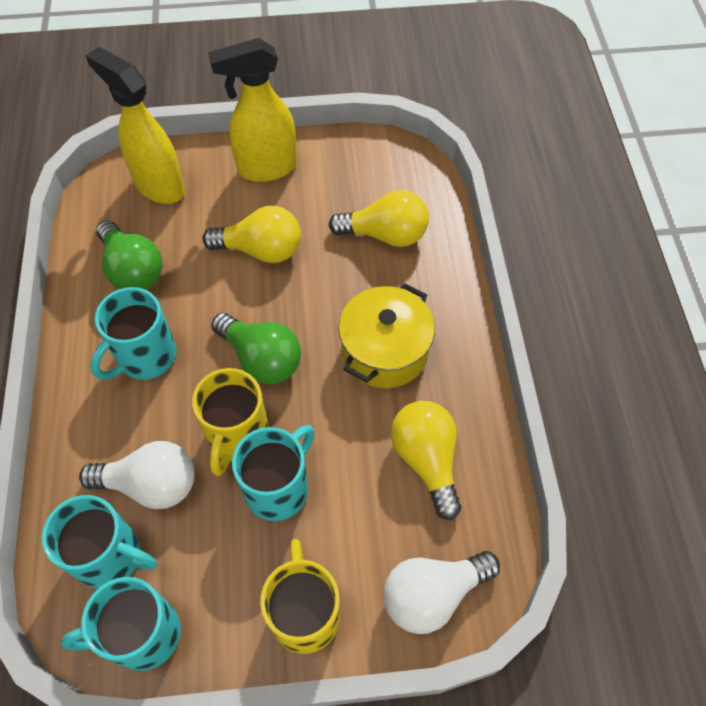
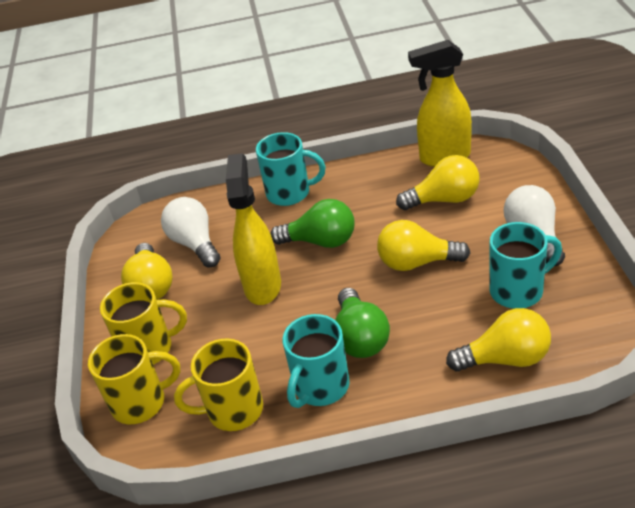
turquoise mug: [42,495,157,589] [61,577,181,671] [90,287,176,380] [232,425,315,521] = 4 -> [256,132,326,206] [282,314,350,408] [489,222,562,309] = 3
yellow light bulb: [202,206,301,263] [328,190,429,247] [391,401,461,520] = 3 -> [121,243,172,300] [377,220,470,271] [396,155,479,210] [446,308,551,372] = 4
yellow mug: [192,368,269,476] [260,539,340,654] = 2 -> [88,334,181,424] [100,282,187,365] [174,338,263,431] = 3
yellow pot: [338,283,435,389] = 1 -> none = 0

